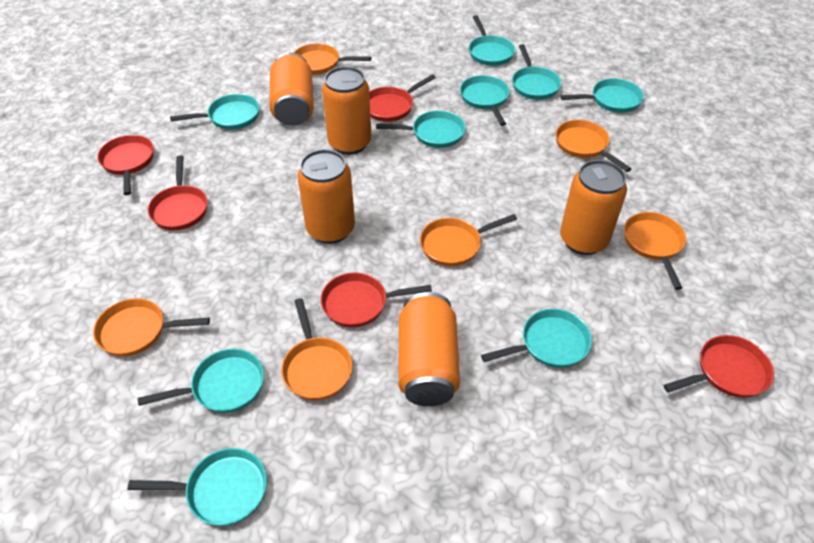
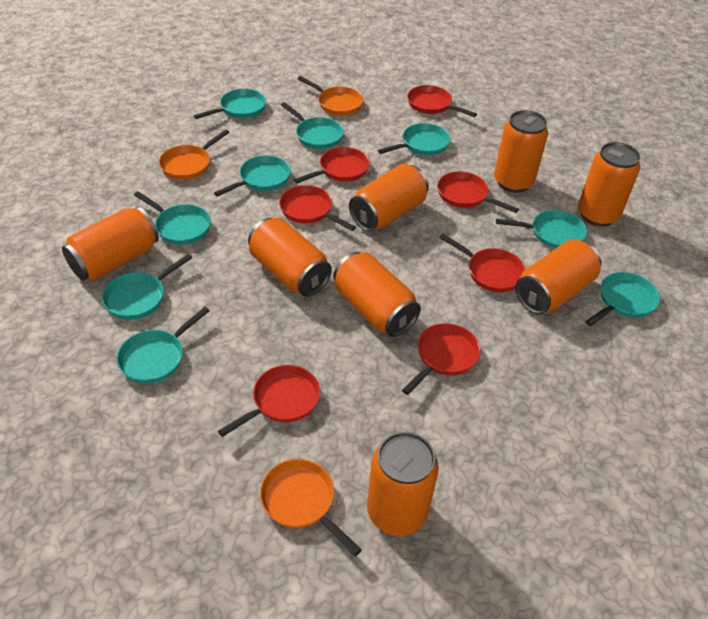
orange can: [269,52,314,126] [297,149,355,244] [322,66,372,155] [398,292,460,406] [560,160,627,255] = 5 -> [62,207,159,281] [248,218,332,297] [333,252,421,337] [349,164,429,231] [367,432,439,536] [494,110,548,193] [515,239,601,314] [578,142,640,227] = 8
orange pan: [93,298,210,356] [281,298,352,400] [294,43,371,75] [420,214,517,266] [555,120,632,172] [624,212,686,290] = 6 -> [159,129,229,180] [260,459,362,556] [297,76,363,116] = 3
red pan: [97,135,154,195] [148,155,208,230] [320,272,432,327] [369,74,436,122] [663,335,774,398] = 5 -> [218,365,320,437] [279,185,356,231] [294,147,370,183] [402,323,481,395] [407,85,477,117] [437,171,519,213] [439,233,526,292] = 7

